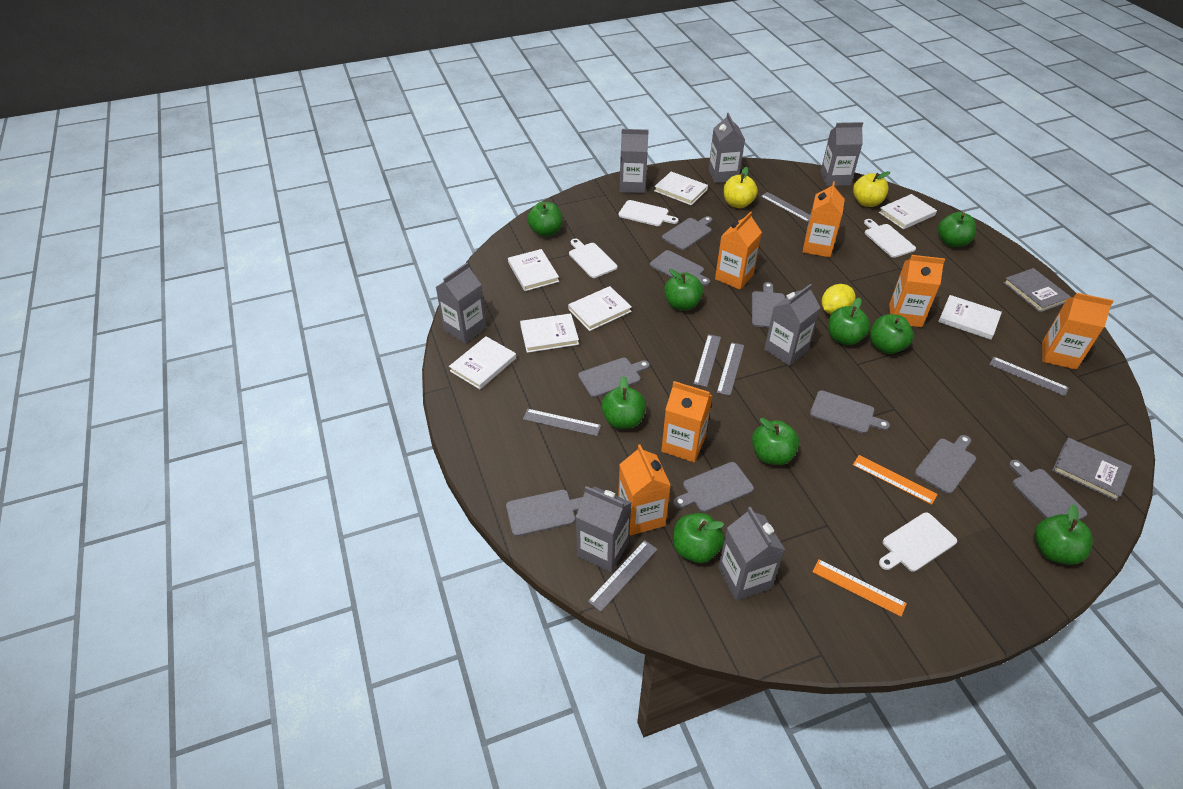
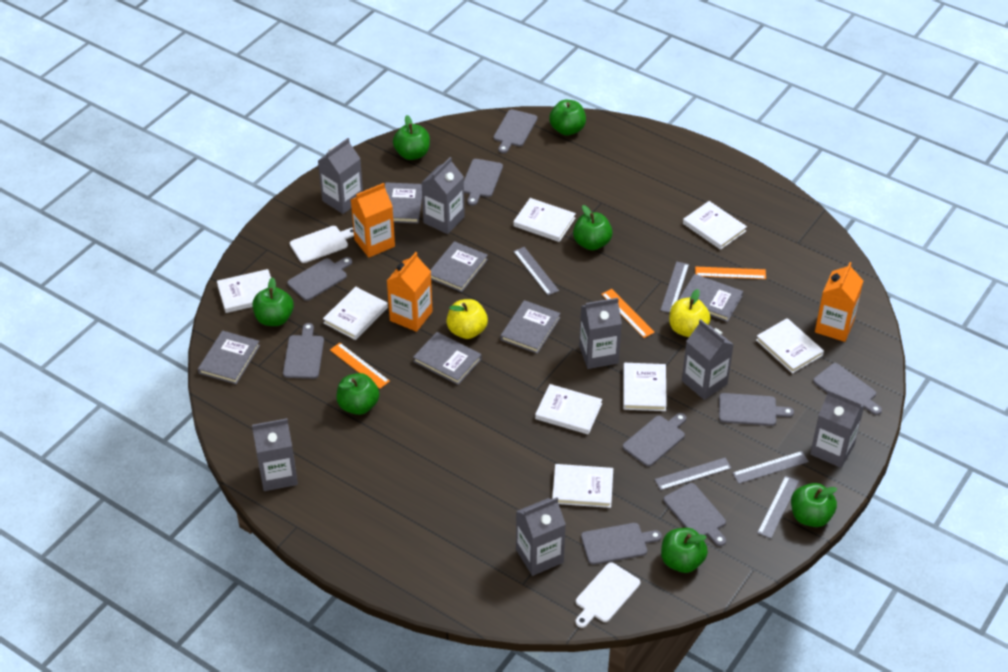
green apple: [527,202,562,237] [601,376,646,429] [664,269,703,310] [673,513,724,563] [752,418,799,465] [828,298,870,345] [870,314,913,354] [938,212,976,247] [1035,505,1093,565] = 9 -> [252,277,294,326] [336,373,379,415] [393,115,430,160] [549,100,586,136] [573,205,613,250] [661,528,708,573] [791,483,837,527] = 7
grey book: [1003,268,1071,313] [1052,438,1132,501] = 2 -> [198,331,260,384] [385,182,422,223] [413,332,482,385] [430,241,488,292] [500,300,560,354] [679,274,743,322] = 6
grey ruler: [523,409,601,436] [588,540,658,612] [694,334,721,387] [717,342,744,396] [760,192,810,222] [989,357,1069,396] = 6 -> [513,247,559,295] [654,458,731,490] [660,262,689,313] [732,451,809,484] [757,476,799,539] = 5
orange carton: [618,444,671,535] [661,381,713,463] [715,211,762,290] [803,181,845,257] [889,255,945,327] [1042,293,1114,370] = 6 -> [350,183,395,257] [387,252,433,332] [815,262,863,342] = 3
orange ruler: [812,560,907,617] [853,455,937,505] = 2 -> [330,343,390,389] [601,289,655,338] [695,267,766,279] = 3
white book: [449,336,516,389] [508,249,559,291] [520,313,579,353] [568,286,632,331] [654,172,708,205] [879,194,937,230] [938,295,1002,340] = 7 -> [217,269,271,313] [323,287,388,340] [513,198,576,242] [535,384,602,434] [552,464,613,508] [623,363,667,411] [683,201,747,250] [756,318,824,374] = 8
white cutting board: [569,239,617,278] [618,200,679,226] [864,219,916,258] [879,512,957,572] = 4 -> [290,226,354,263] [576,562,640,628] = 2
yellow lemon: [822,284,856,314] = 1 -> none = 0

